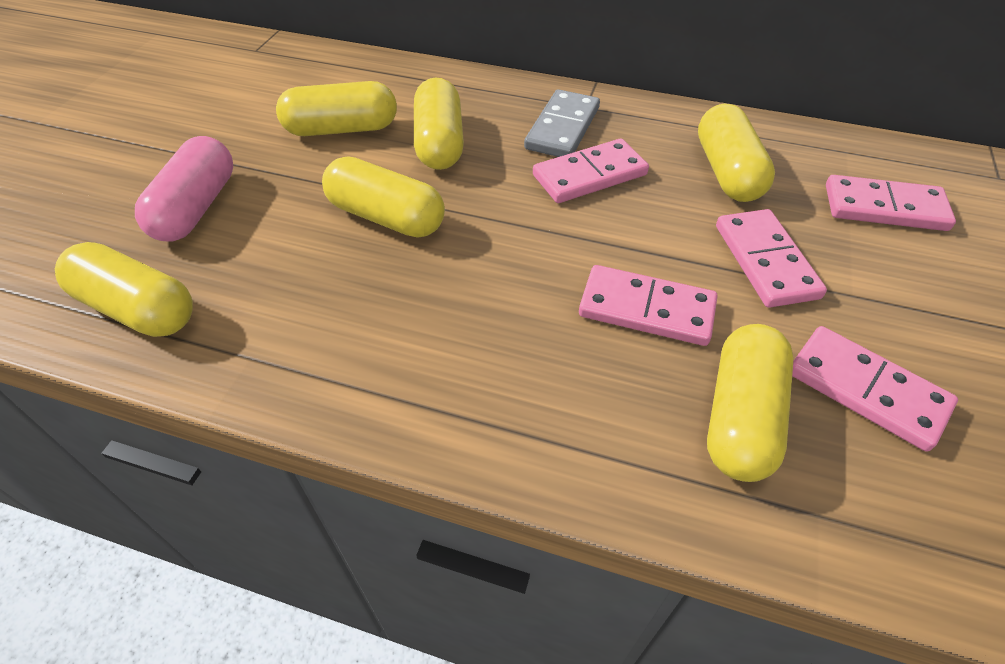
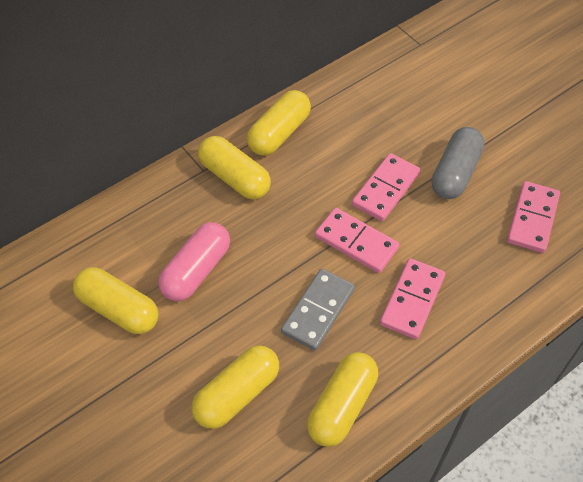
grey capsule: none = 0 -> [432,127,485,199] = 1
pink domino: [533,139,649,203] [579,265,718,346] [716,209,827,308] [792,326,958,452] [826,175,956,231] = 5 -> [315,208,400,273] [352,153,420,221] [380,258,445,339] [507,181,560,253] = 4
yellow capsule: [55,242,193,337] [276,81,397,136] [322,156,445,238] [414,77,464,170] [698,104,775,202] [707,324,794,482] = 6 -> [73,267,159,334] [191,345,279,429] [198,136,271,199] [247,90,311,156] [307,352,378,447] = 5

